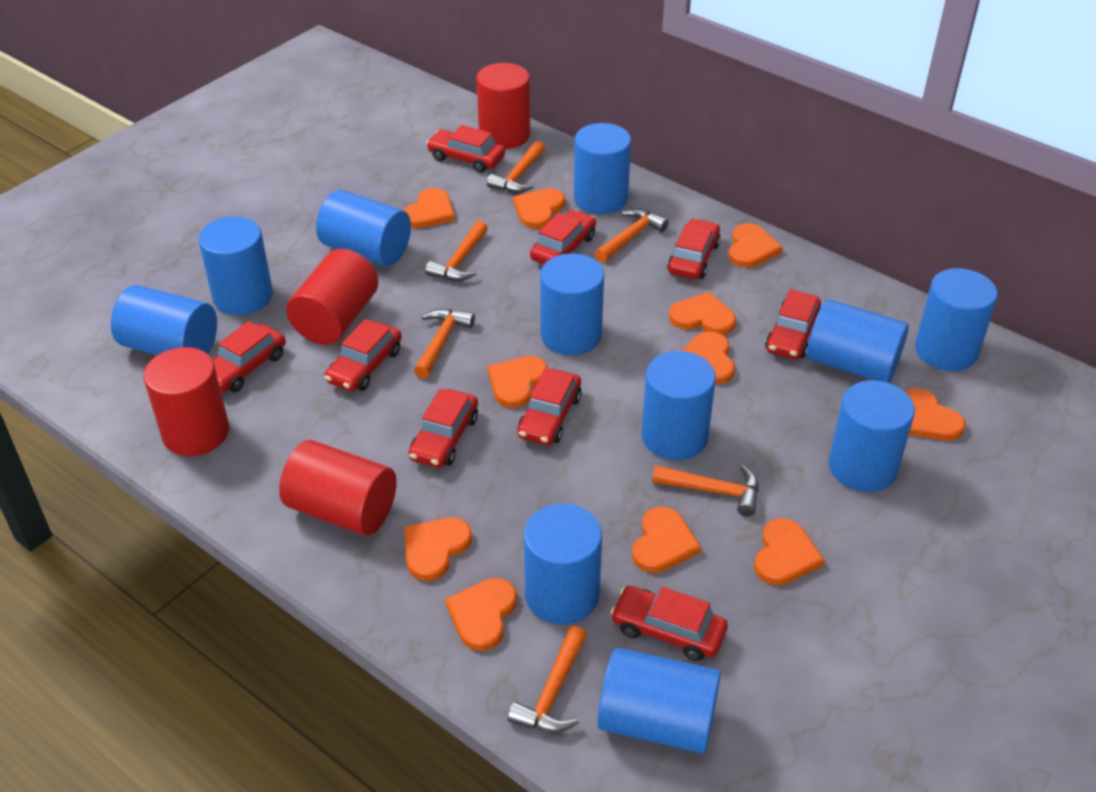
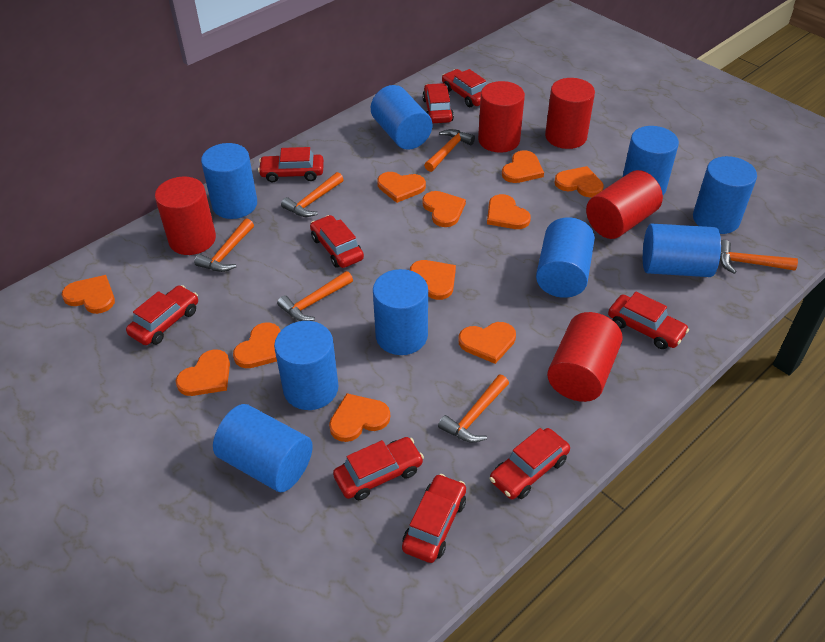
blue cylinder: [111,285,217,355] [199,216,273,315] [316,190,411,266] [524,504,602,625] [540,253,604,355] [574,123,631,214] [598,648,721,754] [641,351,716,460] [807,299,909,383] [829,380,915,492] [915,268,998,371] = 11 -> [201,143,257,219] [213,404,313,492] [274,321,339,410] [371,85,432,150] [373,269,428,355] [536,217,595,298] [623,126,679,195] [643,223,721,277] [693,156,757,234] = 9
red cylinder: [143,347,229,456] [279,440,397,536] [286,249,378,345] [476,63,530,149] = 4 -> [155,177,216,255] [478,81,525,153] [545,78,595,149] [547,312,623,402] [586,170,663,239] = 5

